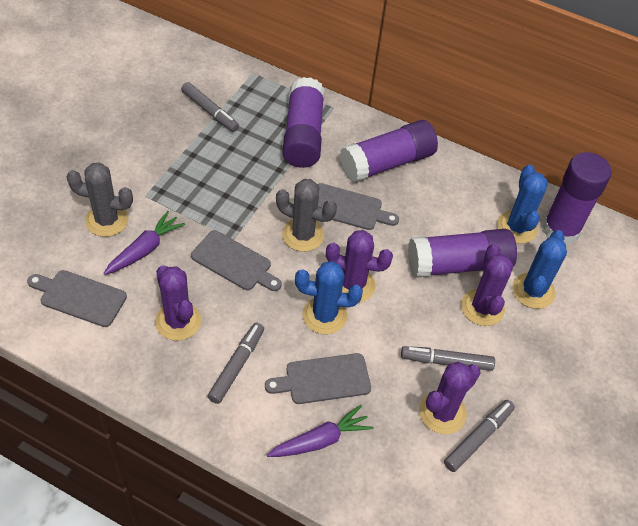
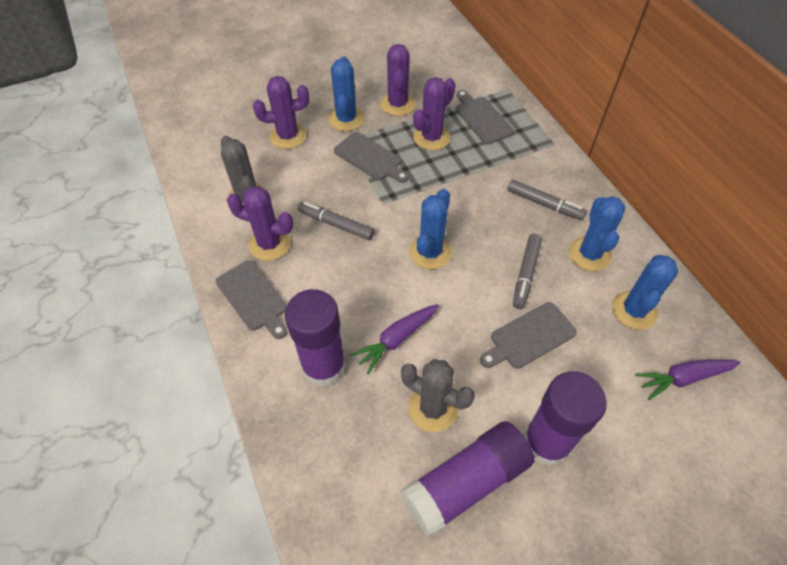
blue cactus: [295,261,363,334] [497,165,548,244] [512,230,567,309] = 3 -> [328,56,364,131] [410,189,452,269] [569,196,626,271] [612,255,678,330] = 4
grey marker: [181,82,239,132] [207,323,264,404] [401,346,495,371] [444,400,515,472] = 4 -> [298,201,375,240] [507,180,587,220] [513,234,542,309] = 3
purple glue stick: [282,77,325,168] [340,120,438,183] [408,229,517,278] [542,152,611,245] = 4 -> [285,289,346,387] [401,421,535,538] [524,371,607,466] = 3

